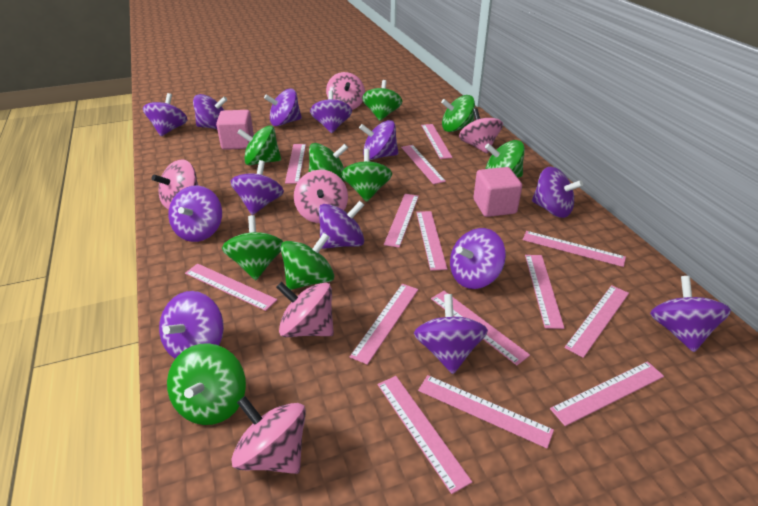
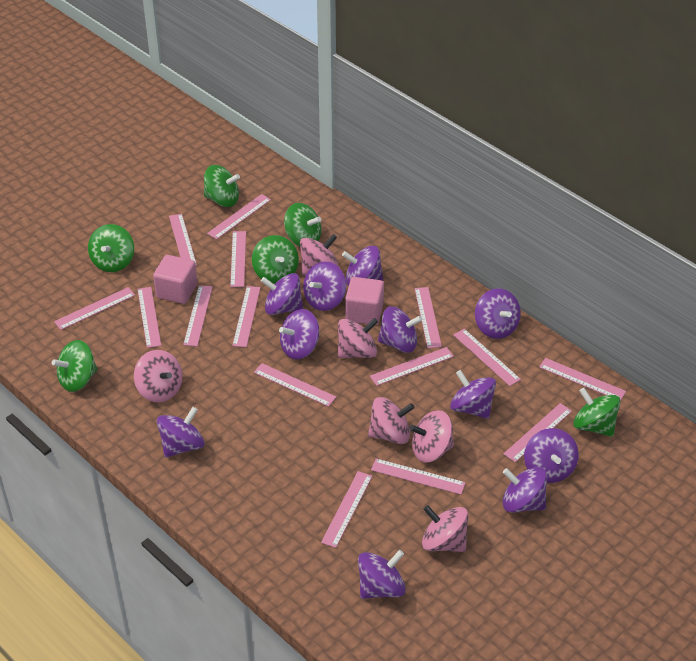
green spinning top: [167,343,246,425] [222,215,283,280] [237,125,281,165] [281,233,334,290] [309,143,348,182] [341,149,392,202] [362,80,402,121] [441,95,475,132] [485,140,525,178] = 9 -> [52,340,98,392] [88,224,134,272] [204,165,240,207] [252,235,299,284] [284,203,321,247] [573,388,621,437] = 6
pink ruler: [185,264,278,311] [285,144,306,184] [350,284,418,365] [378,376,472,494] [384,194,419,248] [401,145,446,184] [416,211,447,271] [418,375,554,448] [421,124,453,159] [431,291,530,366] [522,231,626,267] [525,255,564,329] [550,361,664,426] [564,285,629,358] = 14 -> [54,287,135,330] [137,287,161,348] [169,214,197,266] [183,285,213,346] [207,194,271,239] [230,231,246,287] [232,286,260,347] [254,363,336,407] [321,471,372,548] [370,347,454,386] [371,458,466,495] [415,287,442,348] [453,329,521,386] [503,403,572,462] [539,358,626,401] = 15
purple spinning top: [143,93,188,136] [159,291,224,359] [168,186,222,242] [193,94,227,129] [231,160,284,215] [264,89,302,126] [310,90,352,133] [319,201,364,249] [359,120,398,160] [414,294,488,374] [450,228,506,289] [532,167,583,218] [650,276,731,352] = 13 -> [157,407,205,458] [261,273,303,315] [279,309,319,360] [303,261,346,311] [342,246,383,286] [358,550,406,599] [378,306,422,353] [450,370,496,419] [475,288,521,339] [502,467,547,513] [524,428,579,483] = 11

